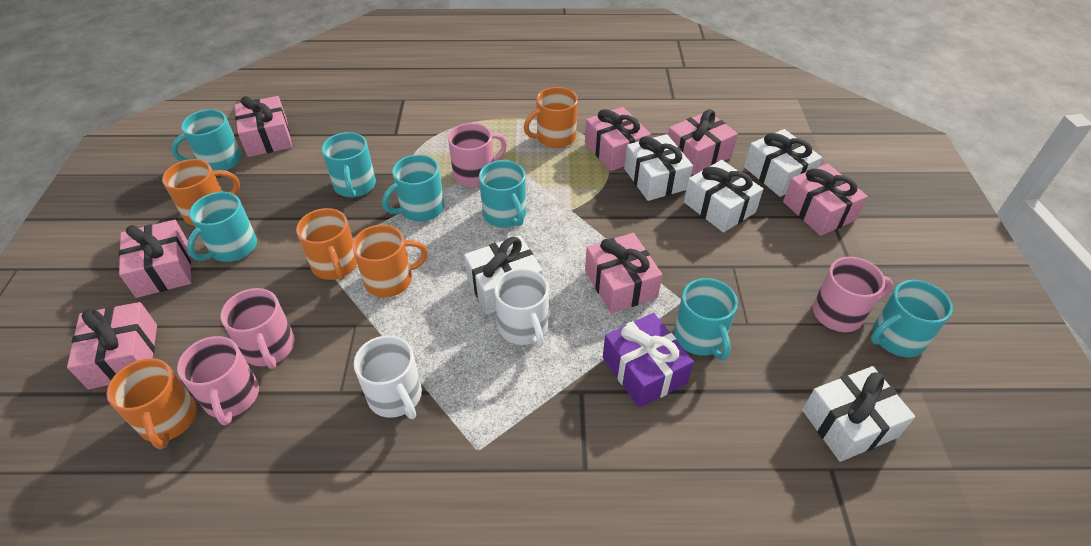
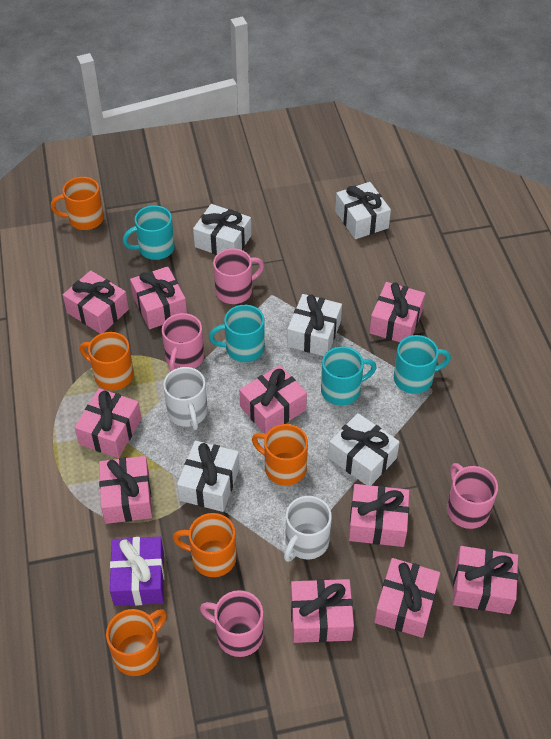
pink gift: [67,302,157,389] [119,220,191,298] [234,96,292,157] [585,107,651,171] [585,233,662,313] [668,109,738,175] [783,164,868,236] = 7 -> [63,270,129,334] [75,388,142,458] [99,456,152,524] [130,266,187,329] [239,365,307,434] [291,579,354,643] [349,484,409,547] [369,282,425,342] [374,558,440,638] [452,546,518,614] = 10
turquoise mug: [171,109,242,171] [187,192,257,262] [322,132,376,198] [382,155,444,222] [479,160,526,228] [674,278,738,360] [871,280,953,357] = 7 -> [123,205,175,260] [209,305,265,362] [321,347,377,406] [394,335,451,394] = 4

